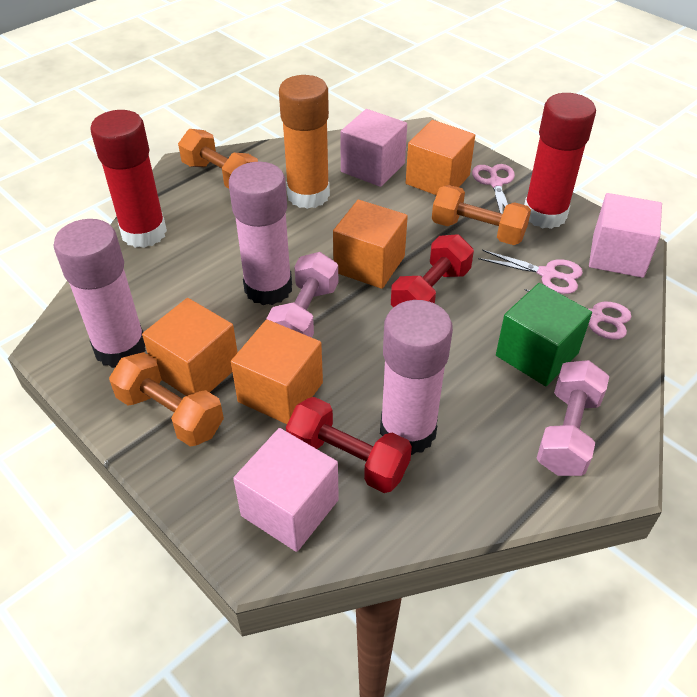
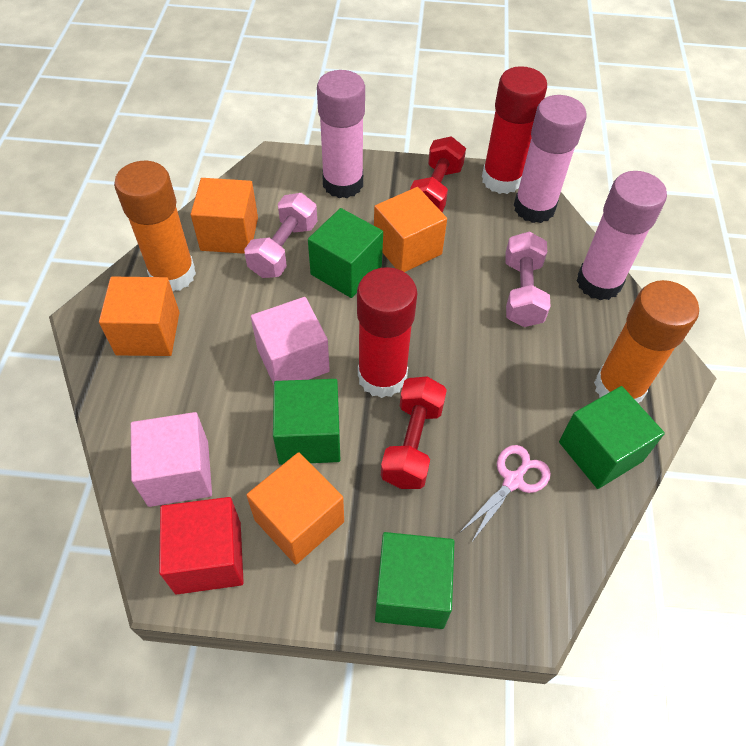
green cube: [496,283,592,386] = 1 -> [273,379,340,465] [308,208,383,298] [375,532,455,629] [559,386,665,489] = 4
orange dumbbell: [109,352,224,446] [178,129,258,188] [432,185,531,245] = 3 -> none = 0
orange glue stick: [279,75,330,209] = 1 -> [114,161,196,291] [594,280,699,403] = 2
pink cube: [233,428,339,552] [340,109,407,187] [589,193,662,278] = 3 -> [131,412,212,507] [251,297,330,385] = 2
pink scissors: [472,164,515,213] [478,250,583,294] [525,289,632,340] = 3 -> [459,445,551,543] = 1
red cube: none = 0 -> [159,497,244,595] = 1

